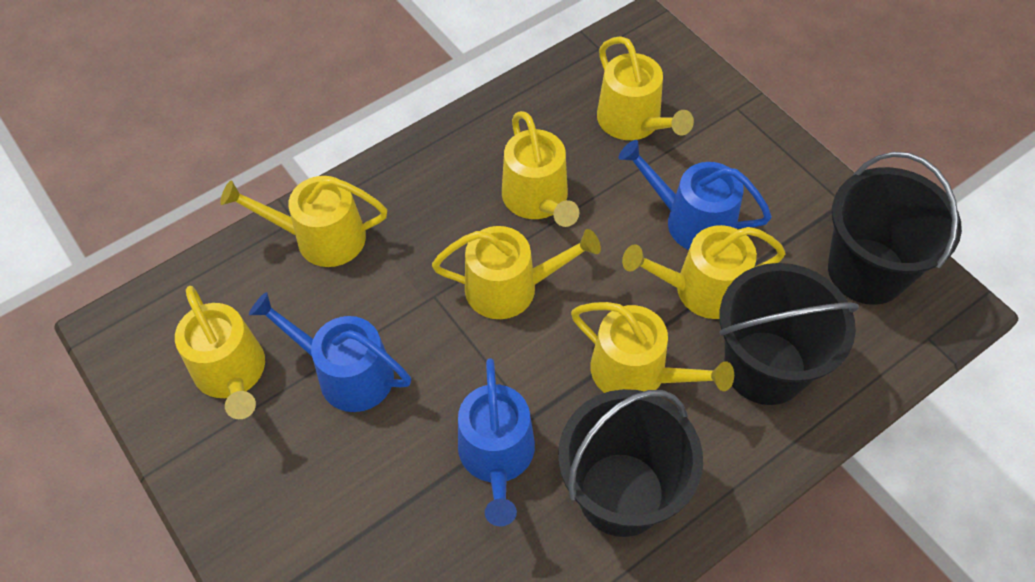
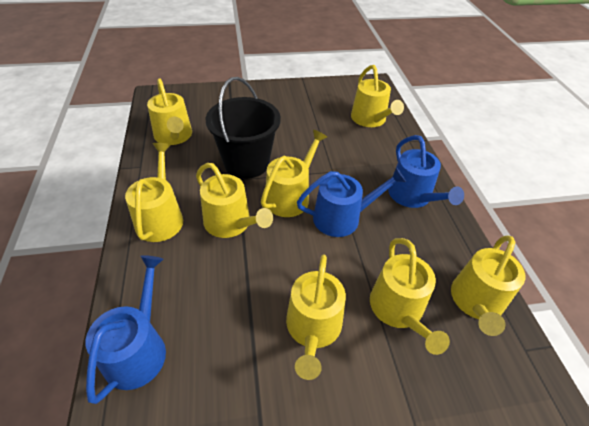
black bucket: [558,389,703,537] [719,263,859,405] [828,152,962,305] = 3 -> [206,77,281,179] = 1
yellow watering can: [175,286,265,419] [220,176,387,267] [432,226,601,319] [502,111,579,227] [571,302,734,393] [597,36,694,140] [622,225,786,319] = 7 -> [125,143,183,242] [147,79,192,145] [196,163,273,238] [261,130,327,217] [286,254,346,380] [351,65,404,127] [370,238,450,355] [451,235,525,336] = 8

